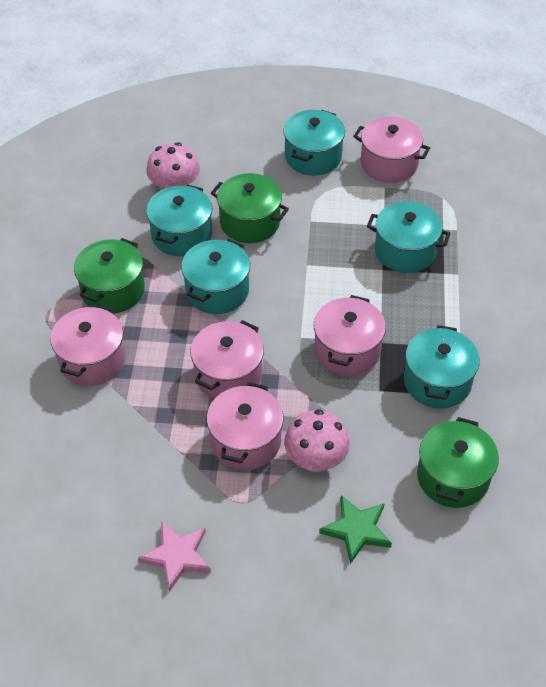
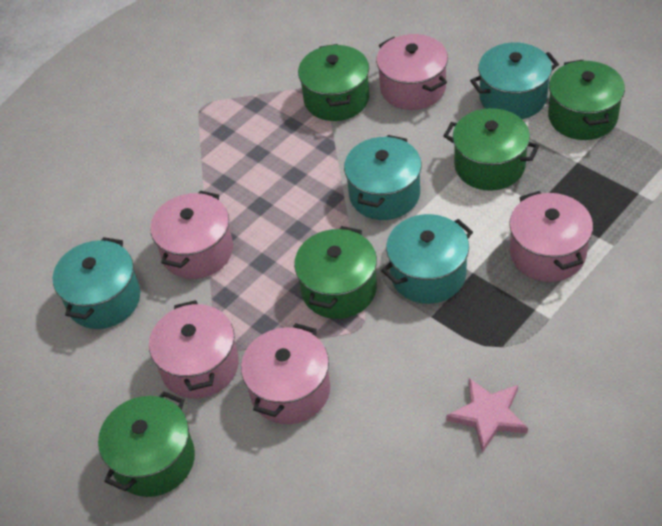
green pot: [74,238,145,313] [211,173,289,243] [417,417,499,508] = 3 -> [98,391,195,497] [294,226,377,319] [298,44,369,121] [443,108,539,191] [548,60,625,140] = 5
green star: [319,495,392,564] = 1 -> none = 0
pink mushroom: [146,142,200,189] [284,409,350,472] = 2 -> none = 0
turquoise pot: [146,184,212,256] [181,239,250,314] [283,110,345,175] [367,201,451,273] [404,325,480,408] = 5 -> [53,237,140,329] [344,135,422,220] [381,214,473,304] [470,42,559,119] = 4

